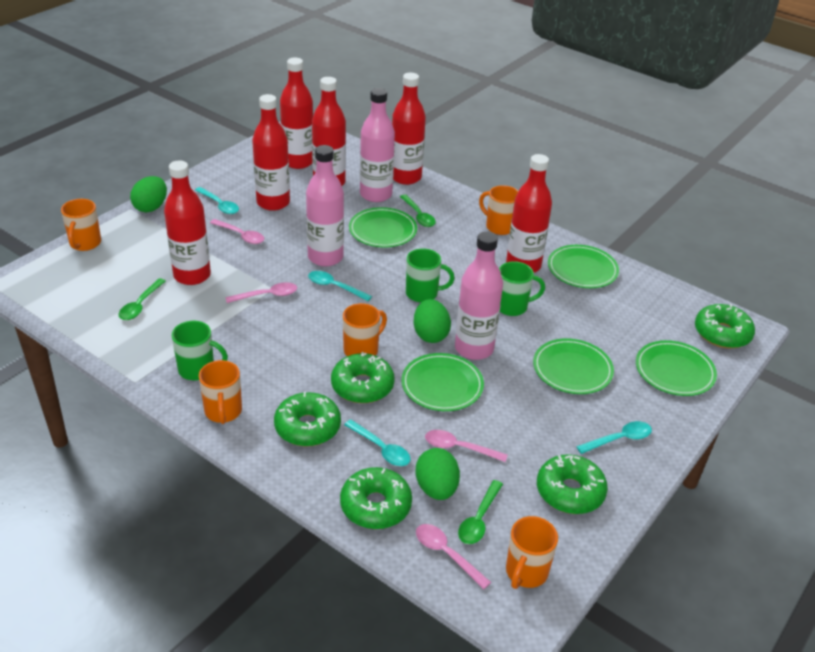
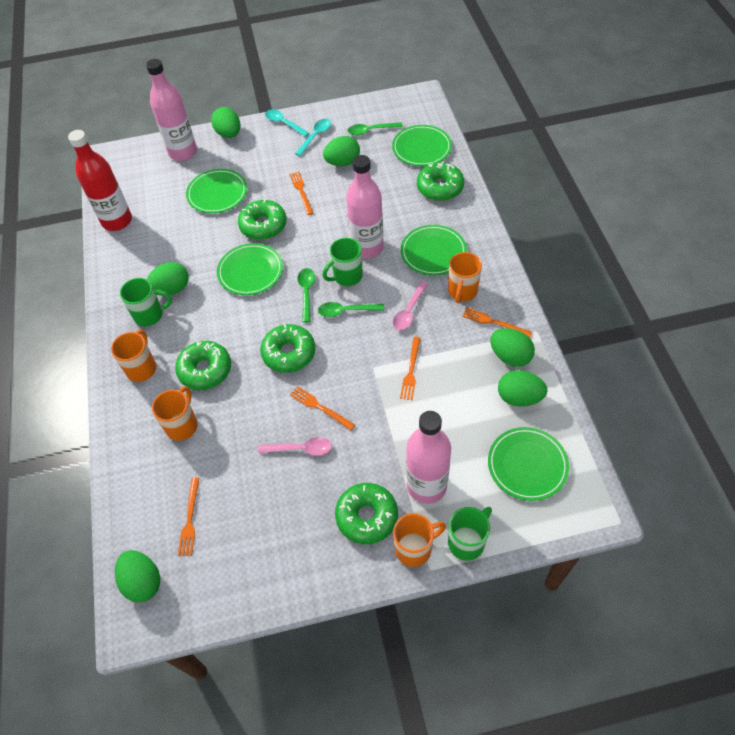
green egg: [130,176,167,213] [414,299,451,343] [415,448,460,500] = 3 -> [115,550,160,603] [147,262,189,296] [211,107,240,138] [323,136,360,166] [490,328,535,367] [498,370,547,407] = 6
orange fork: none = 0 -> [178,477,199,556] [289,171,313,215] [290,386,355,430] [400,337,421,400] [462,307,533,338] = 5
orange mug: [61,199,101,251] [199,360,242,424] [343,303,387,356] [479,185,518,235] [506,516,558,589] = 5 -> [111,330,156,382] [152,386,198,441] [393,513,446,567] [448,252,482,303] = 4
pink spoon: [210,219,264,244] [225,282,297,303] [416,524,491,590] [425,430,507,462] = 4 -> [258,437,332,456] [393,282,428,330] = 2
red bottle: [164,161,211,285] [252,94,290,211] [280,57,313,169] [312,77,346,186] [392,73,426,185] [506,154,552,272] = 6 -> [68,130,132,231] = 1
turquoise spoon: [195,187,239,214] [308,271,372,301] [344,419,411,466] [576,421,652,454] = 4 -> [265,109,309,137] [295,119,331,156] = 2

